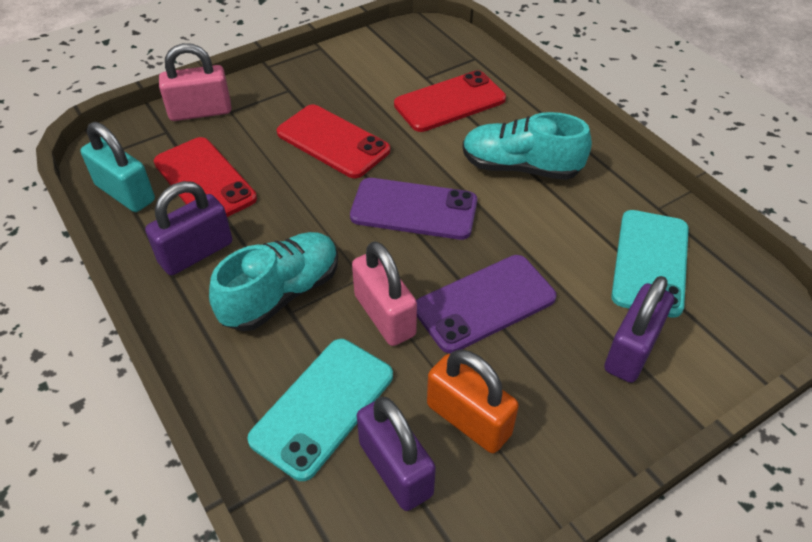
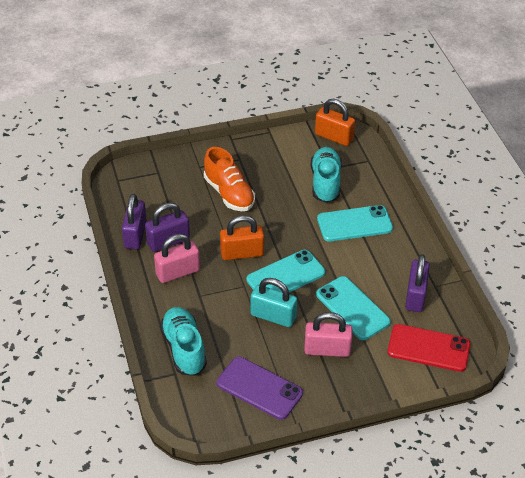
orange padlock: [427,350,519,453] = 1 -> [220,215,264,260] [315,99,355,146] = 2
orange shoe: none = 0 -> [204,147,255,211] = 1
purple phone: [350,178,477,240] [416,255,556,353] = 2 -> [217,357,303,420] = 1
red phone: [154,137,257,217] [277,104,390,178] [394,70,506,132] = 3 -> [387,324,470,372] = 1
turquoise phone: [247,339,393,481] [611,210,689,318] = 2 -> [247,250,325,292] [316,276,391,340] [317,205,393,242] = 3

